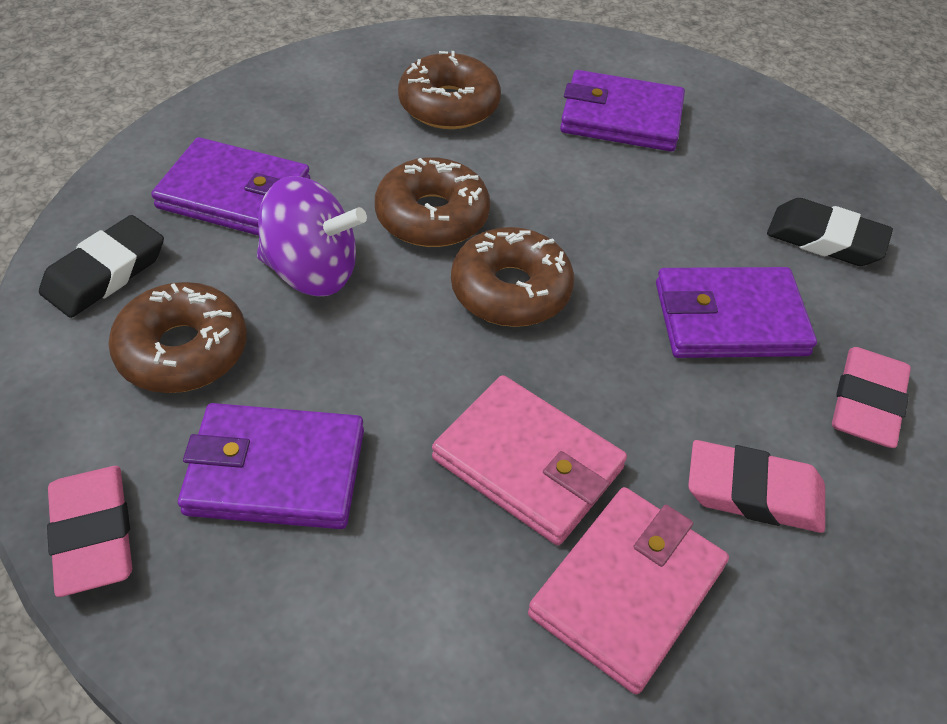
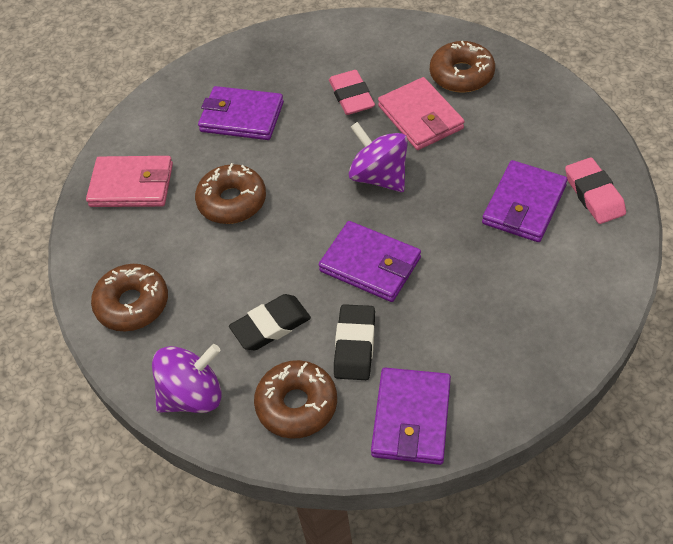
pink eraser: [47,466,132,597] [688,440,825,533] [832,347,911,448] = 3 -> [329,70,375,115] [565,157,626,224] = 2
purple spinning top: [257,176,367,296] = 1 -> [152,344,222,413] [349,122,408,192] = 2

